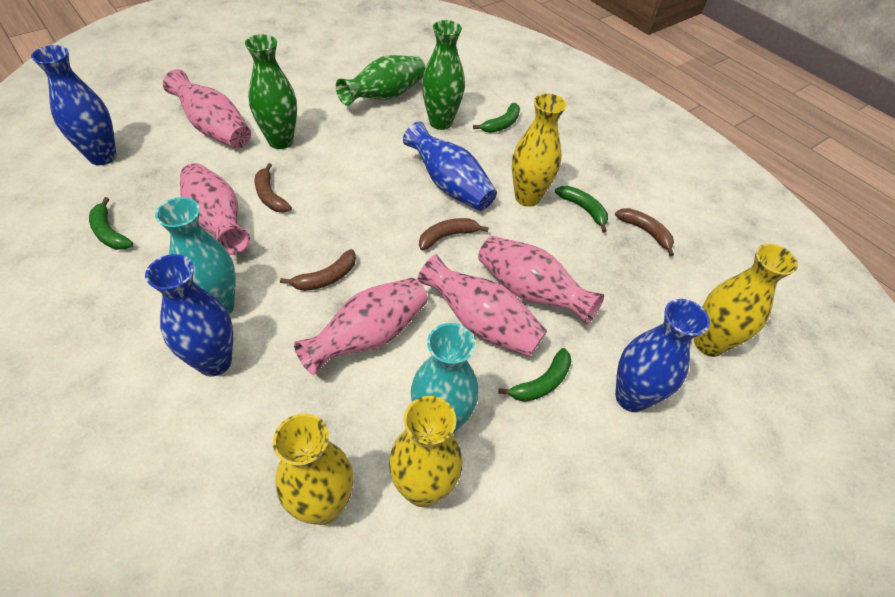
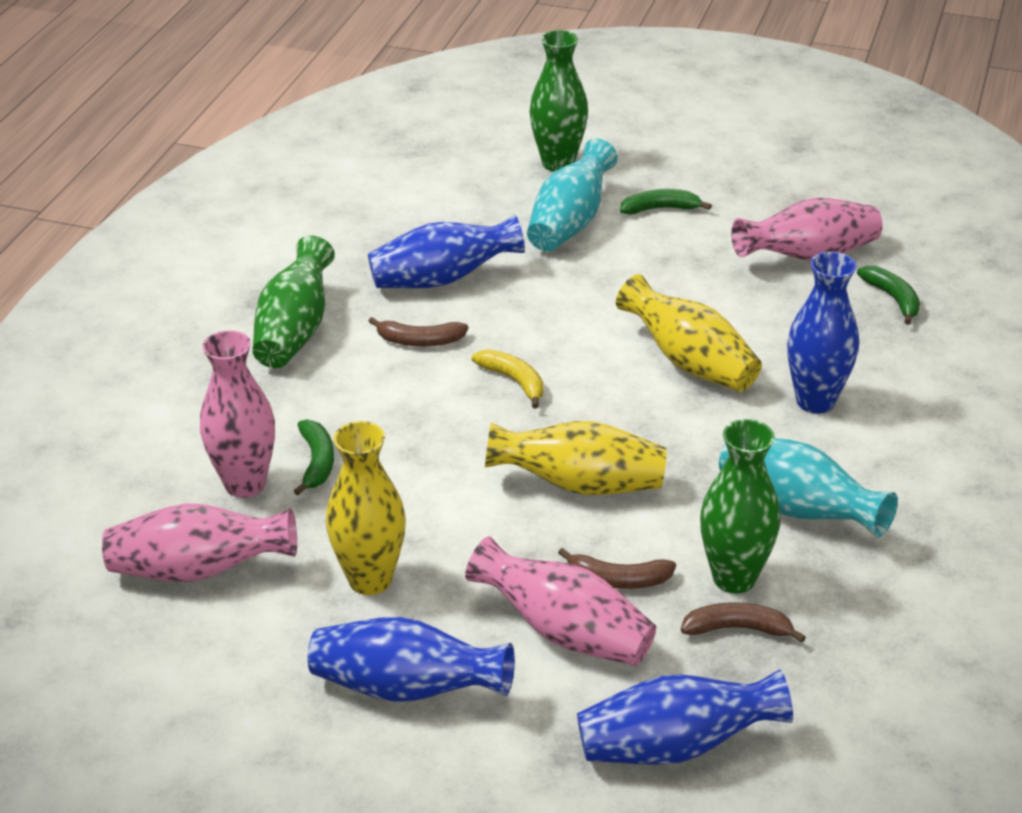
brown banana: [255,163,292,212] [280,249,356,291] [419,218,489,250] [615,208,674,256] = 4 -> [369,317,468,347] [558,548,676,589] [681,602,806,643] = 3
green banana: [89,197,133,250] [473,103,520,133] [498,348,572,402] [555,186,608,232] = 4 -> [294,420,334,496] [620,189,712,215] [857,266,920,325] = 3
pink vase: [163,69,251,149] [180,163,250,255] [294,278,428,375] [417,254,547,357] [478,236,604,324] = 5 -> [102,504,297,582] [200,330,275,498] [465,536,656,666] [731,198,882,260] = 4
yellow banana: none = 0 -> [472,349,544,408] = 1
yellow vase: [273,413,353,525] [389,396,462,507] [512,94,567,207] [694,244,798,357] = 4 -> [326,421,406,595] [485,421,667,495] [616,274,762,392] = 3

